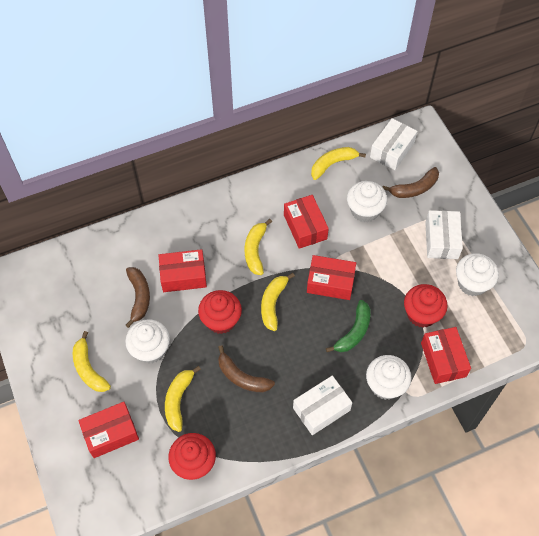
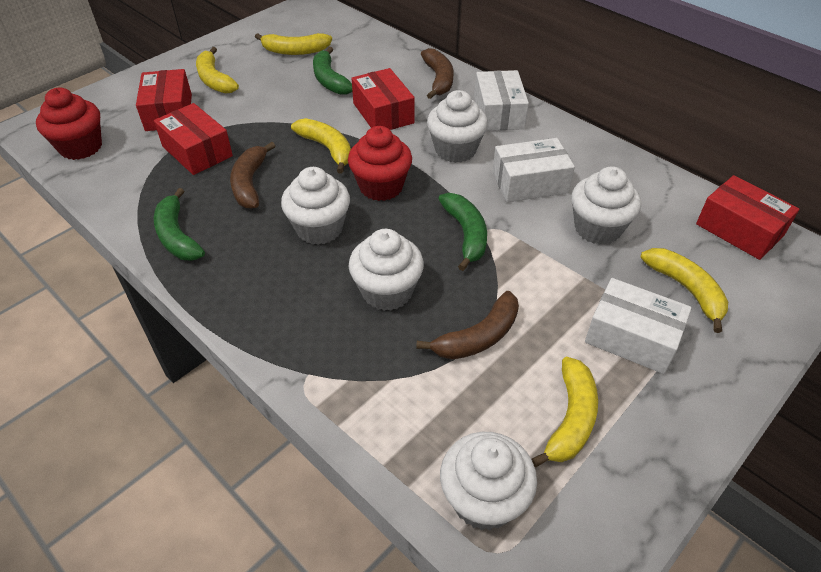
green banana: [326,300,371,352] = 1 -> [154,188,205,261] [313,47,352,95] [438,193,487,271] = 3
red box: [78,402,139,458] [158,249,207,292] [284,195,329,249] [307,255,356,300] [421,327,471,384] = 5 -> [136,69,192,131] [154,103,233,175] [352,68,415,130] [696,175,799,260] = 4
red cupcake: [168,433,216,480] [198,290,242,334] [404,284,447,328] = 3 -> [36,88,102,160] [348,126,412,201] = 2
white cupcake: [125,319,170,364] [347,181,387,222] [366,355,412,400] [456,253,499,296] = 4 -> [281,167,350,245] [349,229,424,311] [427,90,488,163] [440,432,537,530] [571,166,641,245] = 5

